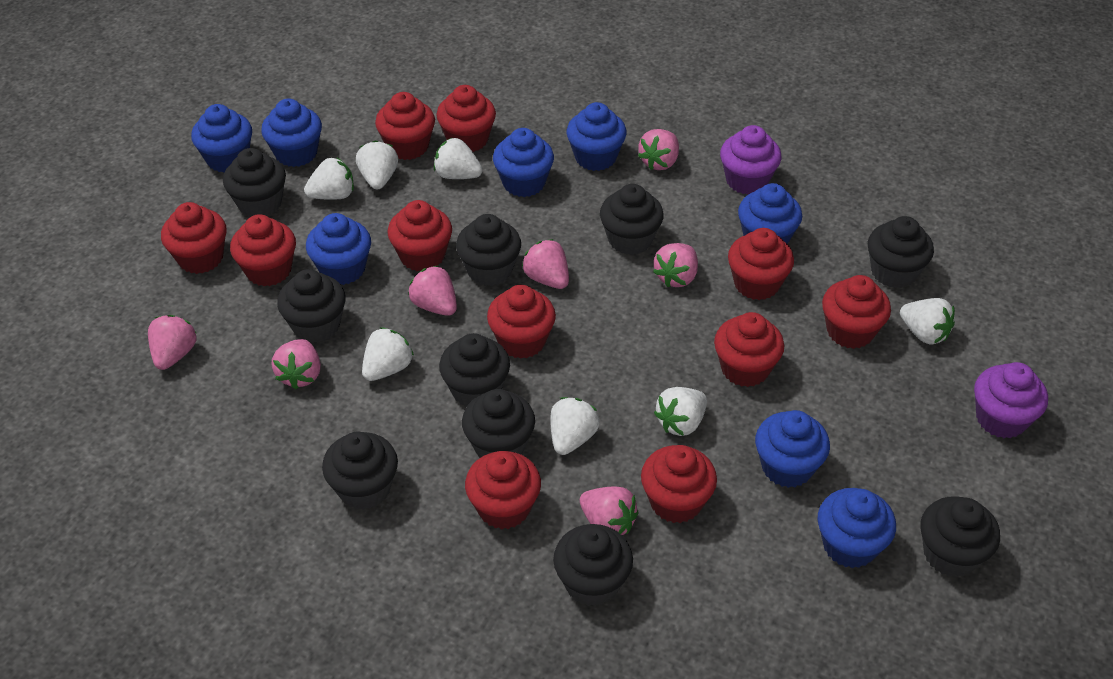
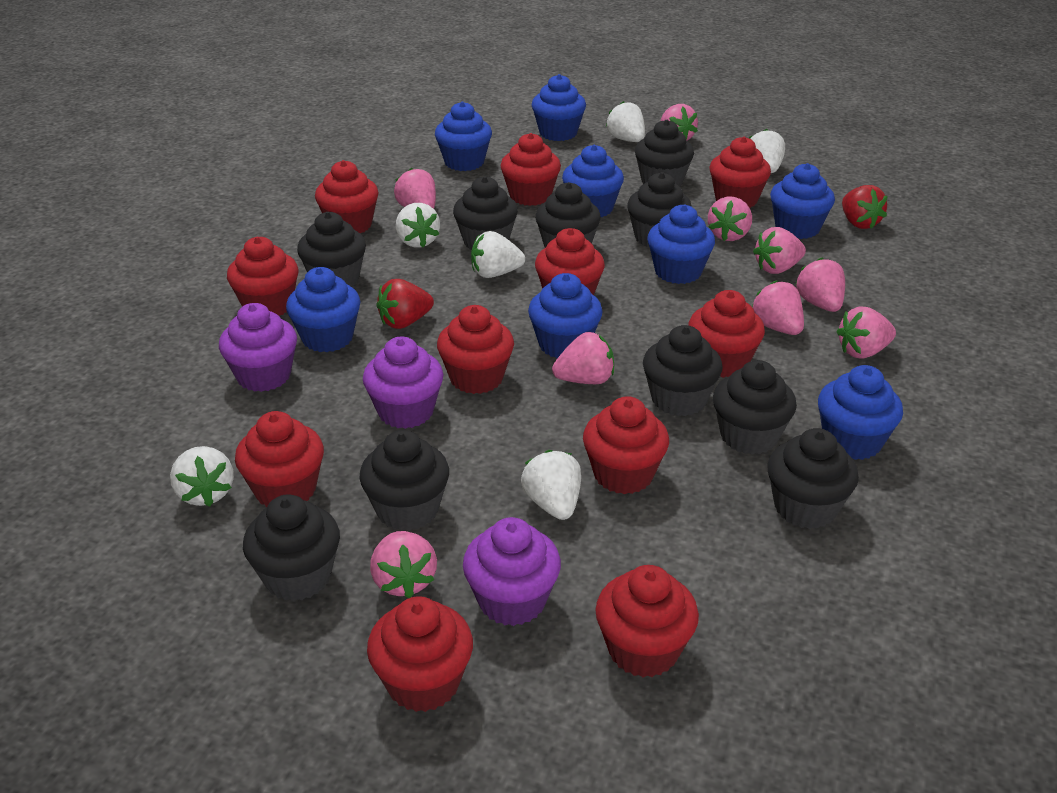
pink strawberry: [148,315,197,370] [271,339,321,389] [408,265,457,316] [522,239,569,289] [580,487,639,535] [638,129,679,170] [653,243,698,287] = 7 -> [370,531,437,598] [394,168,436,209] [552,332,614,384] [661,104,698,141] [708,197,752,241] [752,280,804,335] [753,227,806,274] [796,258,845,312] [837,307,896,359] = 9
purple cupcake: [720,125,782,195] [974,362,1048,438] = 2 -> [219,303,297,392] [363,336,444,429] [463,517,561,626] = 3
red strawberry: none = 0 -> [376,279,434,329] [842,185,887,229] = 2
white strawberry: [304,157,354,200] [356,140,398,190] [362,327,414,381] [434,138,483,179] [550,397,599,455] [654,387,707,436] [900,298,955,345] = 7 -> [170,446,234,507] [396,203,440,248] [471,231,525,278] [521,450,581,520] [606,101,645,142] [749,129,785,173] = 6

